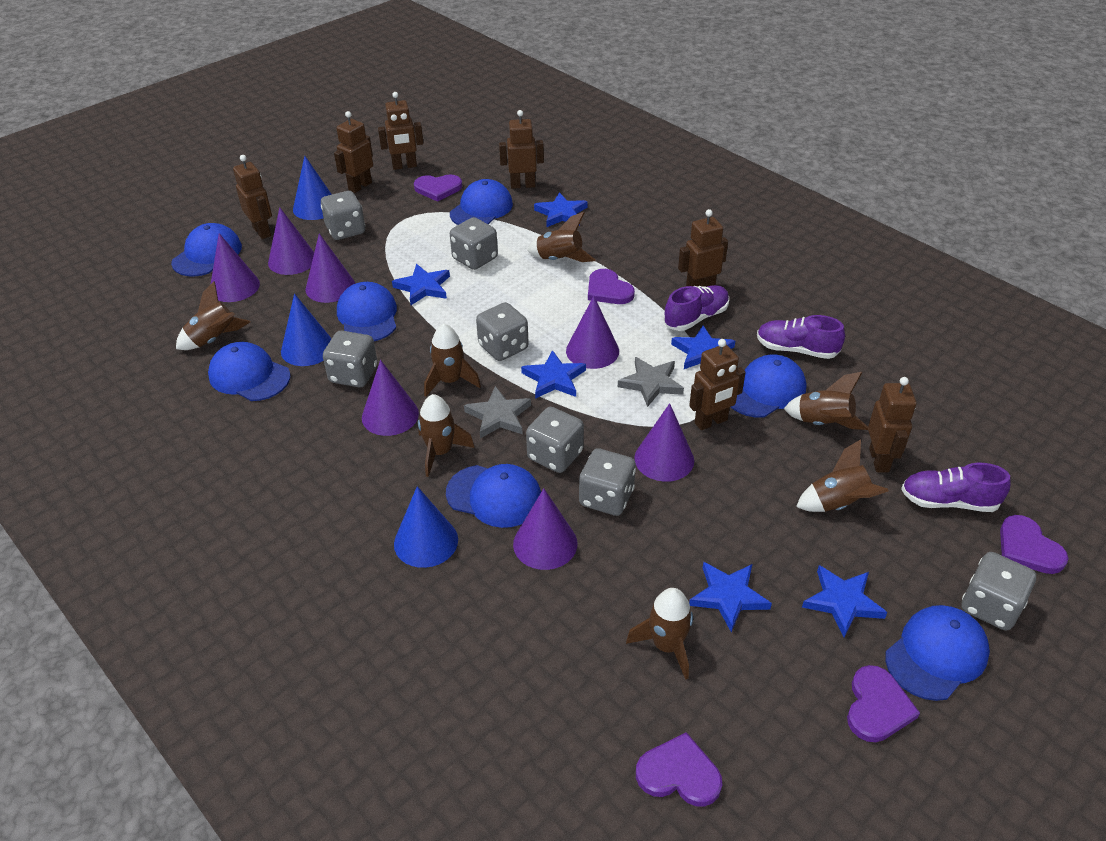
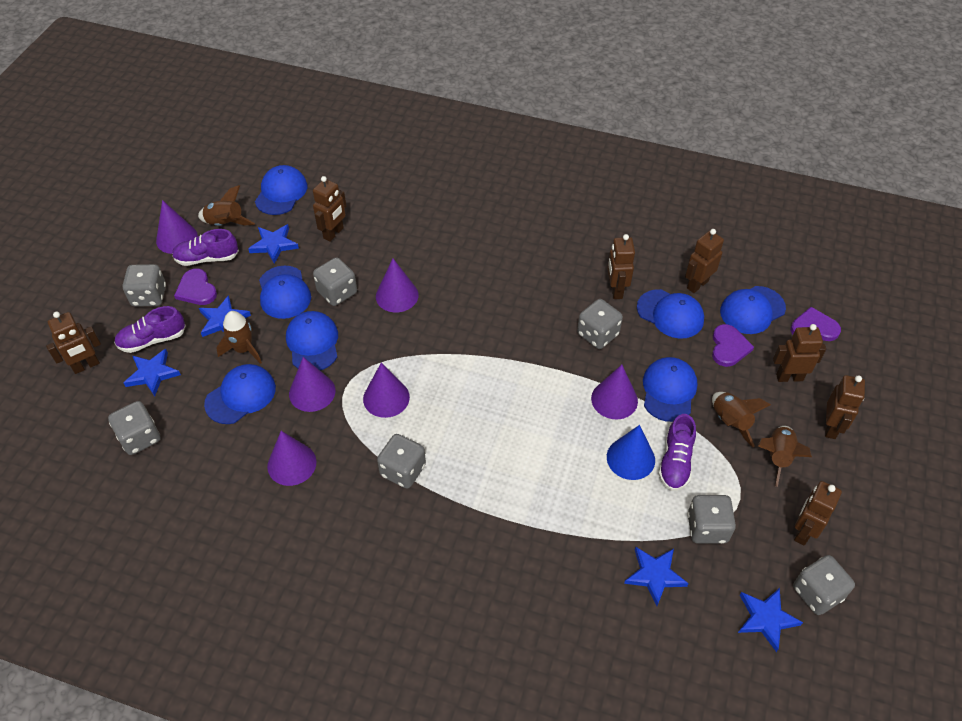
blue cone: [281,294,332,366] [293,156,332,220] [394,486,458,568] = 3 -> [607,425,655,480] = 1
blue star: [392,264,450,305] [521,350,586,399] [534,192,587,228] [671,325,735,369] [689,562,772,632] [802,565,887,637] = 6 -> [124,349,181,396] [199,295,251,337] [248,224,299,264] [624,547,689,606] [738,588,803,652] = 5
brown rocket: [176,281,250,350] [418,394,475,477] [424,324,481,397] [527,212,595,262] [626,588,693,680] [784,372,868,430] [796,439,889,512] = 7 -> [198,185,255,226] [216,311,262,364] [712,392,771,447] [758,426,812,487] = 4
grey star: [464,386,531,438] [618,357,684,407] = 2 -> none = 0
purple cone: [210,233,260,302] [268,207,314,275] [306,233,355,303] [362,360,419,436] [513,488,577,570] [566,296,619,369] [634,403,694,482] = 7 -> [156,200,198,254] [267,431,317,486] [289,357,335,412] [363,363,410,418] [376,259,419,312] [591,365,638,419] = 6
purple heart: [414,174,462,202] [588,269,635,304] [636,732,722,806] [847,665,920,742] [1000,515,1068,574] = 5 -> [174,269,217,305] [712,324,754,367] [791,307,841,341] = 3

